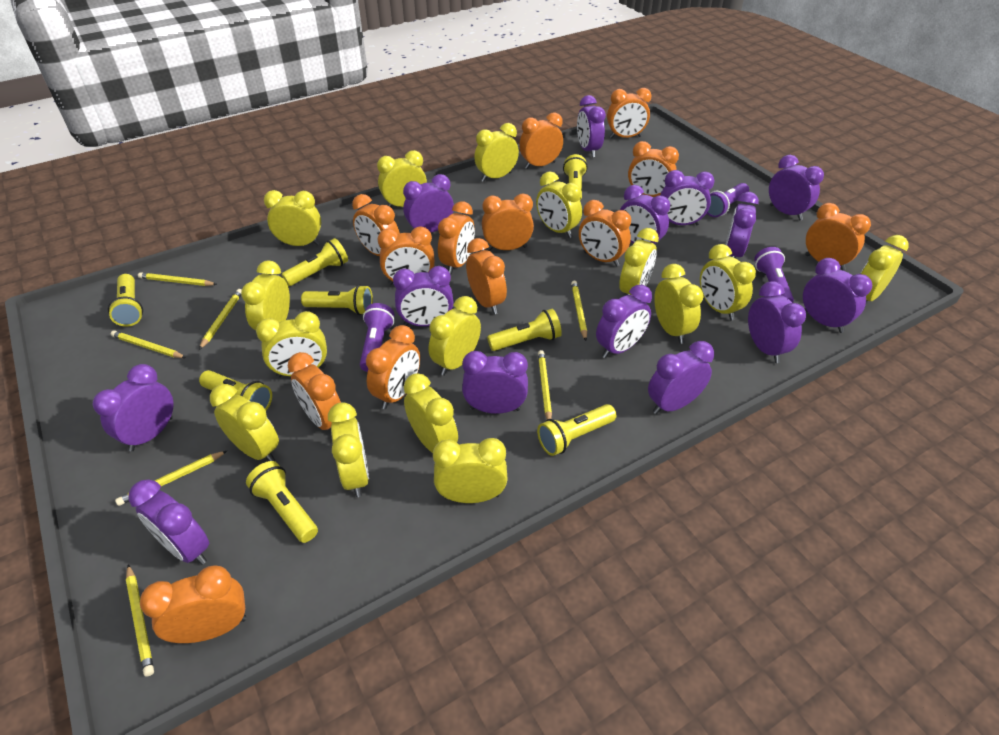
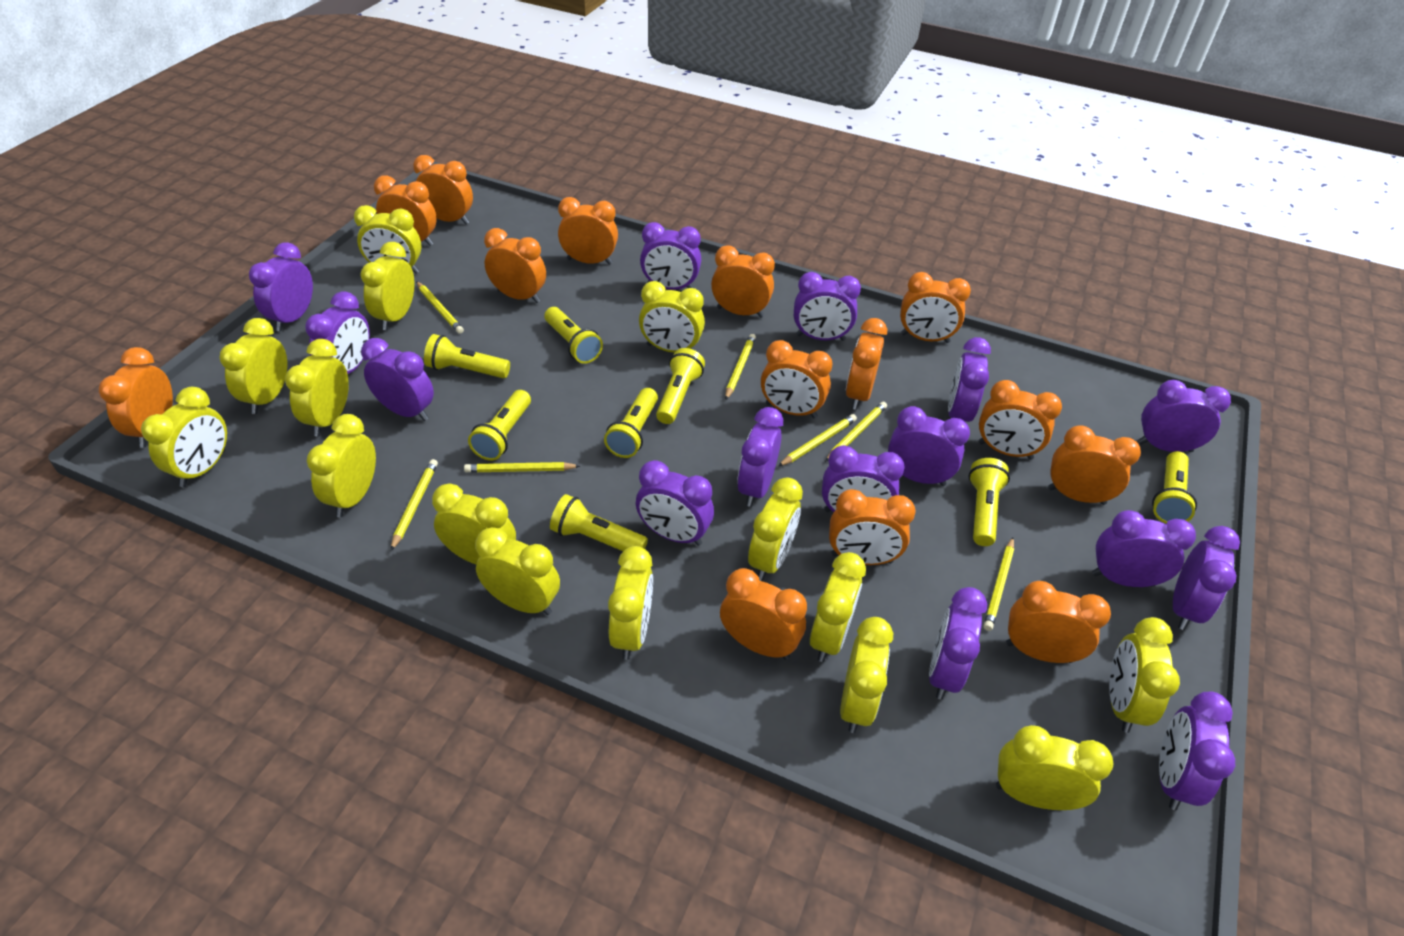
orange clock: [140,565,246,643] [288,352,341,430] [352,194,400,256] [366,325,420,409] [377,226,435,285] [438,201,475,275] [466,238,507,314] [482,194,534,250] [519,113,563,169] [579,200,631,266] [607,88,652,138] [628,141,679,197] [805,203,871,271] = 13 -> [99,347,173,448] [374,176,437,246] [413,155,473,224] [484,228,546,303] [558,197,618,265] [711,245,775,318] [720,568,807,660] [761,340,833,418] [829,489,916,565] [846,318,887,410] [900,272,971,343] [979,380,1062,460] [1006,581,1111,663] [1048,425,1141,505] = 14
purple clock: [93,364,174,451] [128,480,209,565] [393,266,453,327] [403,174,454,233] [462,351,528,414] [577,95,606,158] [596,285,652,358] [620,185,670,250] [648,341,714,414] [660,170,715,225] [725,192,759,258] [748,281,806,363] [769,155,824,221] [803,258,872,333] = 14 -> [249,242,313,331] [305,291,370,374] [361,338,434,421] [636,460,714,546] [640,222,701,290] [737,407,783,507] [794,272,861,341] [822,445,905,512] [888,406,970,486] [929,587,987,700] [948,337,991,422] [1092,510,1196,587] [1138,380,1231,452] [1159,692,1235,810] [1173,526,1240,630] = 15
purple flashlight: [360,303,394,372] [707,183,749,217] [754,247,794,303] = 3 -> none = 0

